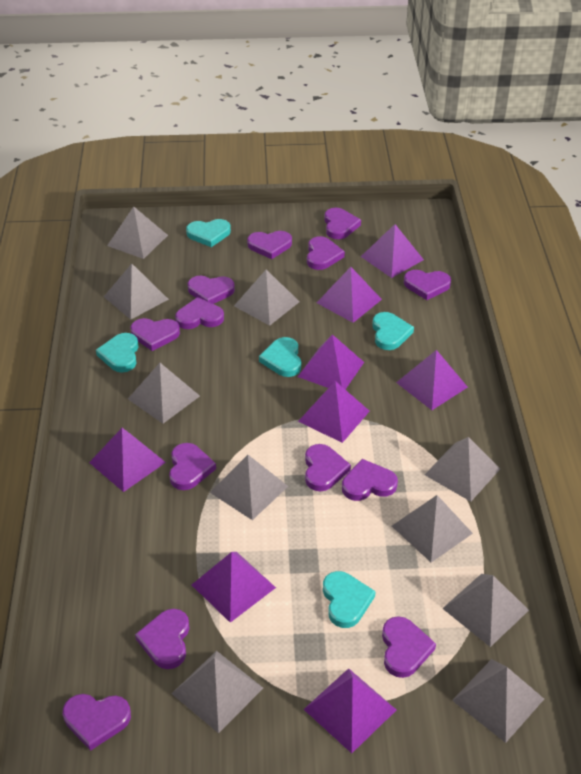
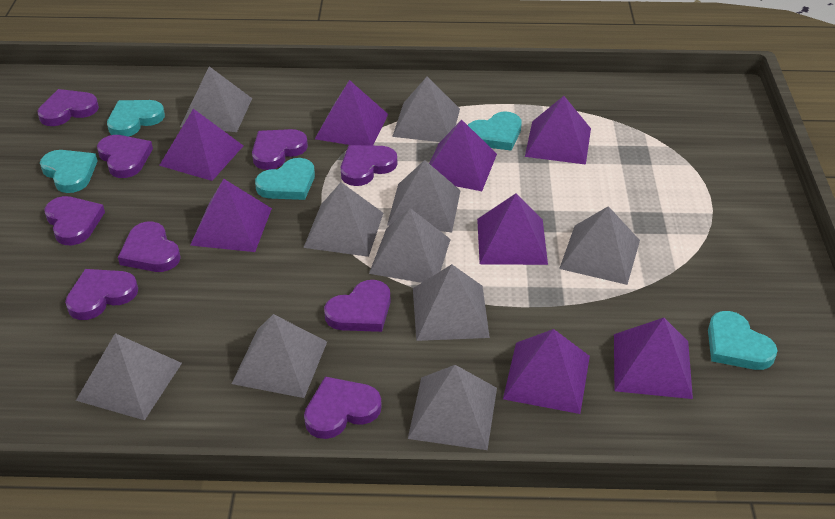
purple heart: [63,694,131,751] [130,318,180,351] [135,609,190,669] [169,443,216,490] [175,297,224,329] [188,276,235,304] [247,231,292,259] [305,444,351,491] [307,236,345,270] [324,207,361,239] [342,459,398,501] [382,616,436,678] [404,270,451,300] = 13 -> [38,89,99,126] [45,196,105,245] [65,269,138,320] [97,135,153,178] [118,222,181,272] [252,129,308,170] [304,377,382,439] [324,280,391,332] [341,145,397,186] = 9

